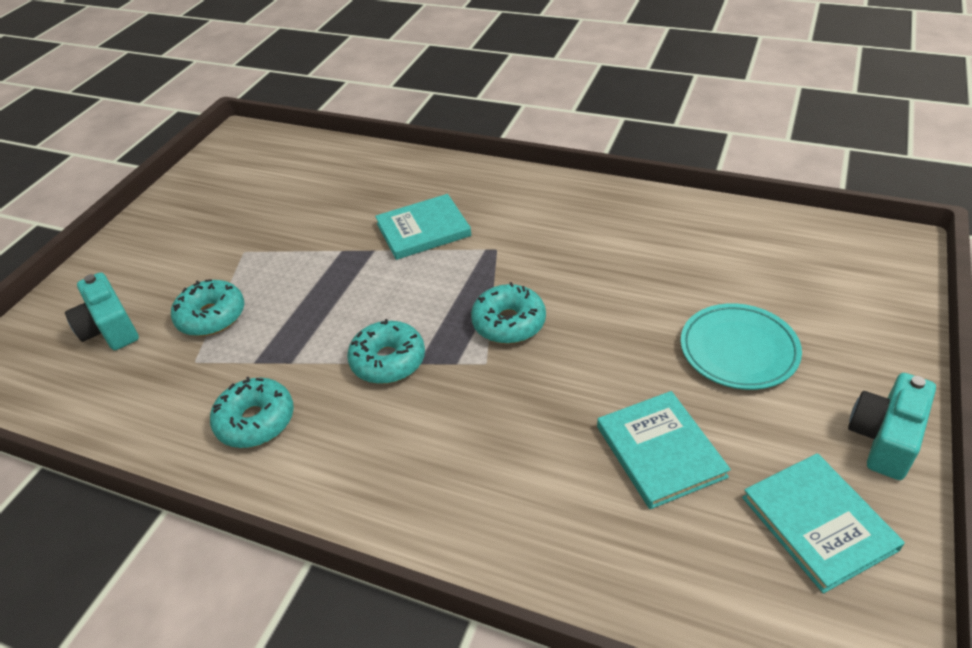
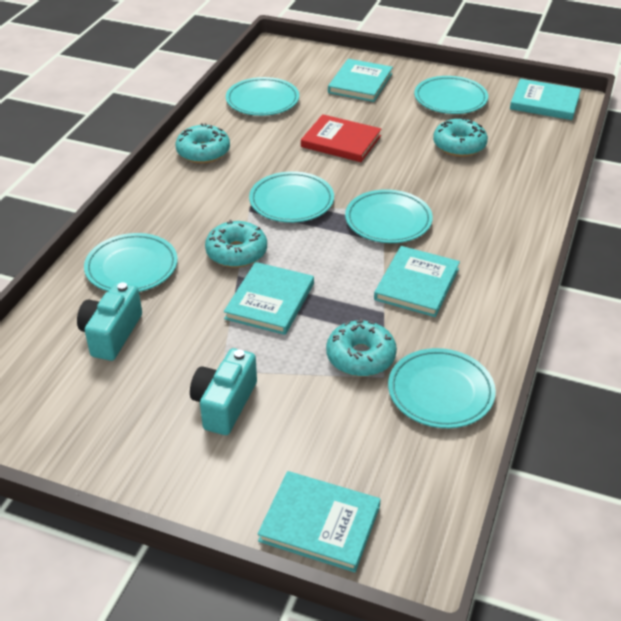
red book: none = 0 -> [301,114,381,162] = 1
turquoise book: [375,194,471,260] [597,391,731,509] [742,453,905,594] = 3 -> [224,262,314,335] [257,471,381,572] [328,59,393,102] [374,246,460,317] [510,79,581,120] = 5
turquoise plate: [681,303,802,390] = 1 -> [84,233,178,292] [226,77,299,116] [249,171,334,223] [345,189,433,243] [388,348,496,428] [414,76,488,114] = 6

